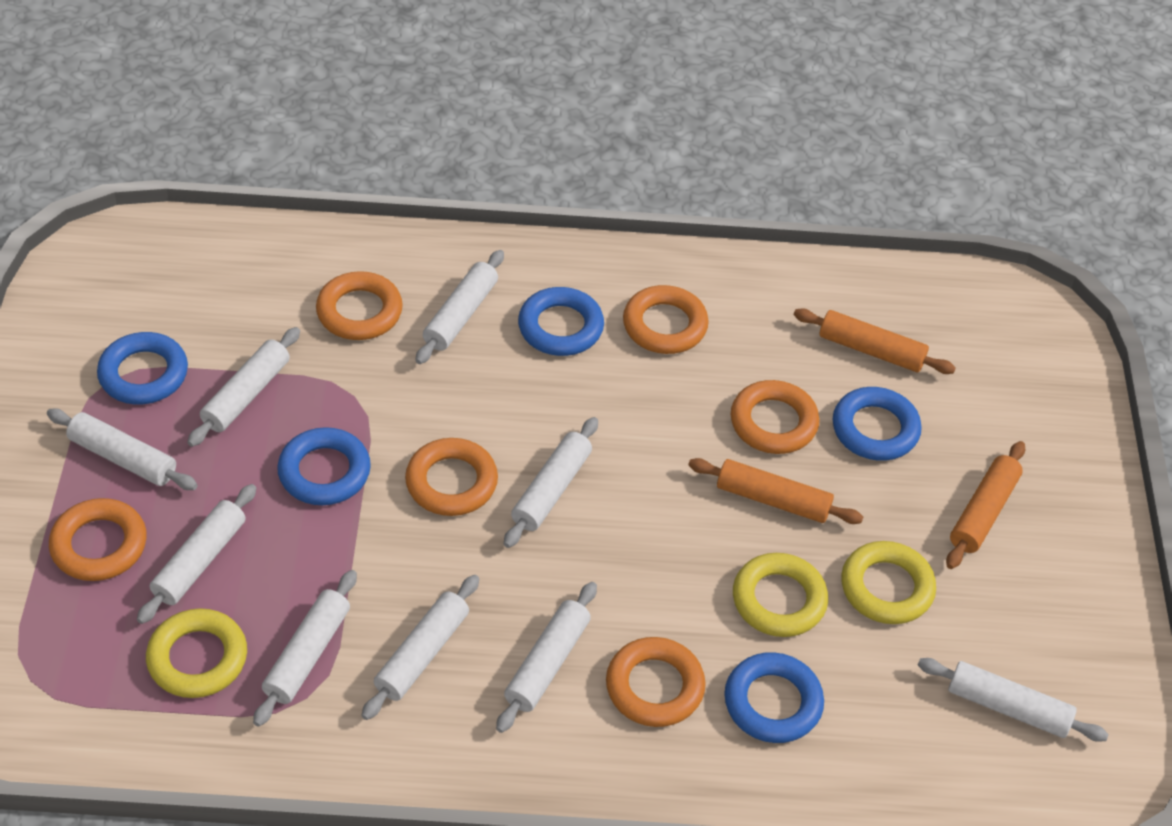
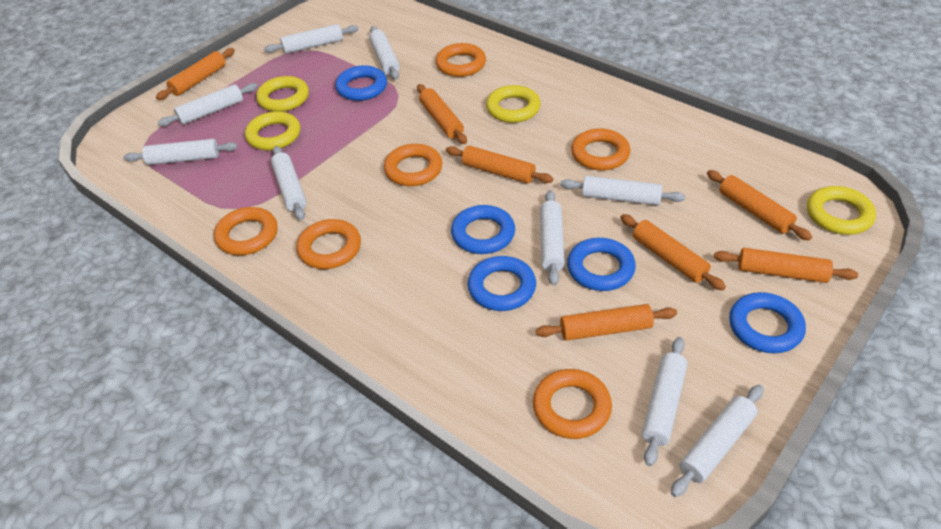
orange rolling pin: [688,458,863,524] [794,308,956,374] [946,441,1025,569] = 3 -> [156,48,235,100] [417,84,467,144] [446,146,553,184] [536,304,677,341] [620,214,726,291] [707,170,812,240] [714,248,858,283] = 7
yellow ring: [146,608,247,698] [733,553,828,637] [841,541,936,624] = 3 -> [245,111,301,151] [256,76,309,112] [486,85,541,123] [807,186,876,235] = 4

